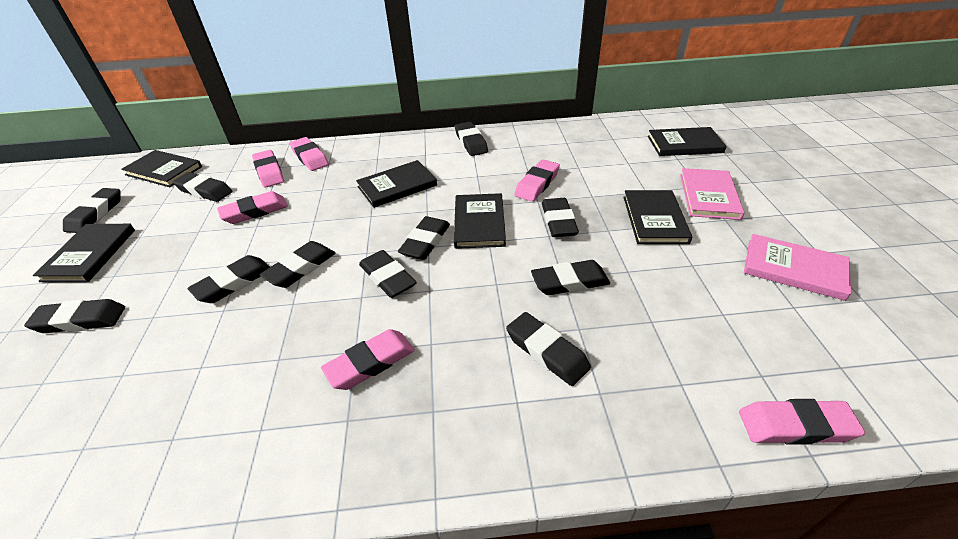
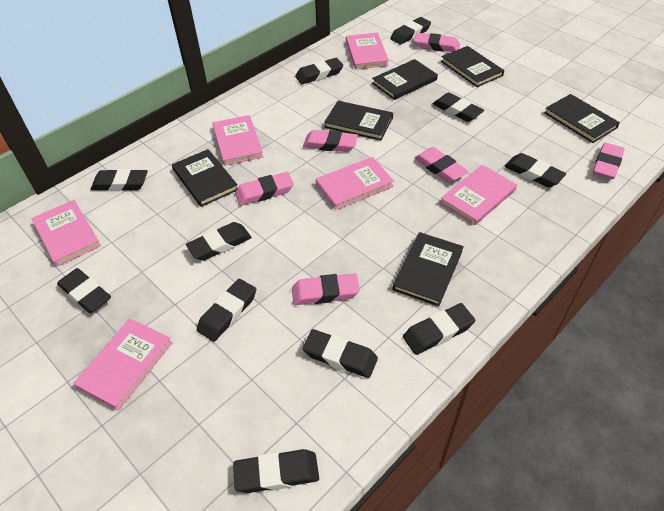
pink book: [680,168,745,220] [744,234,851,301] = 2 -> [32,200,101,266] [73,318,173,411] [212,115,263,166] [316,157,394,210] [346,33,389,69] [440,165,517,225] = 6

